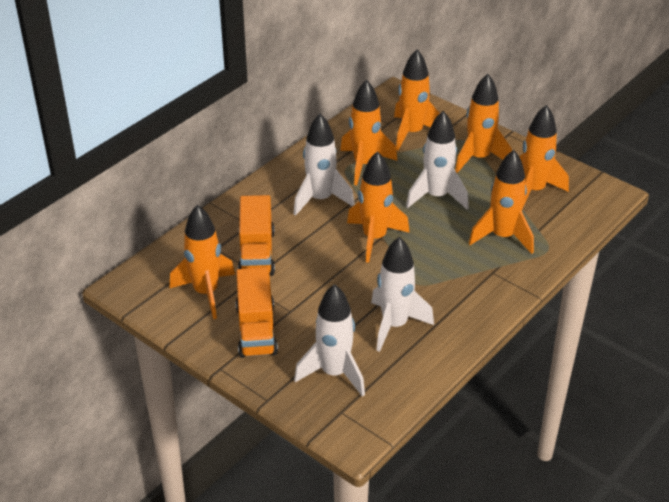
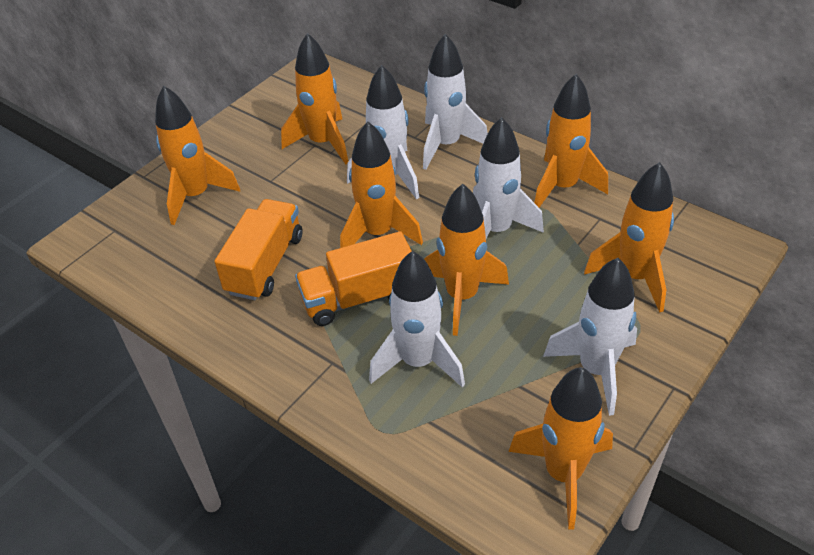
white rocket: [294,114,355,216] [294,284,365,397] [371,237,434,352] [406,111,469,209] = 4 -> [347,65,420,200] [369,251,465,388] [423,34,488,170] [473,117,544,238] [543,258,637,416] = 5

